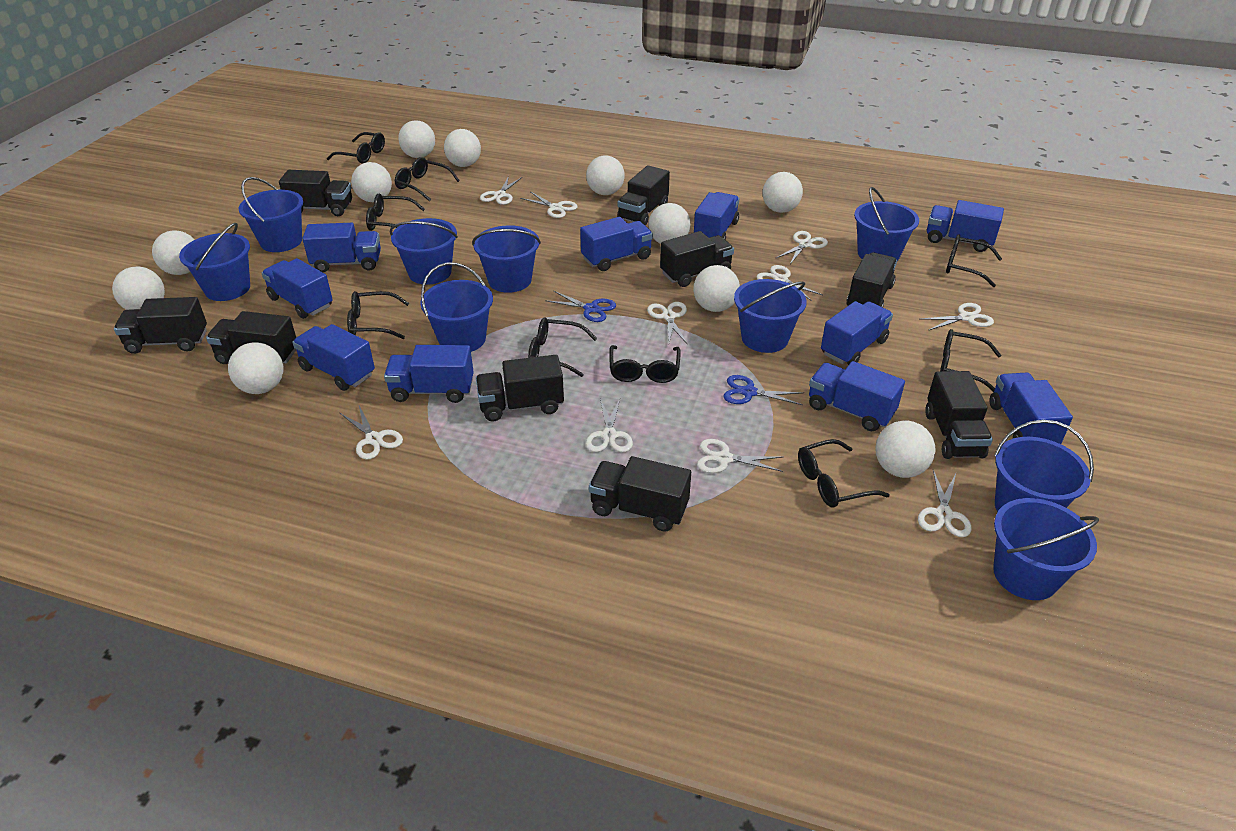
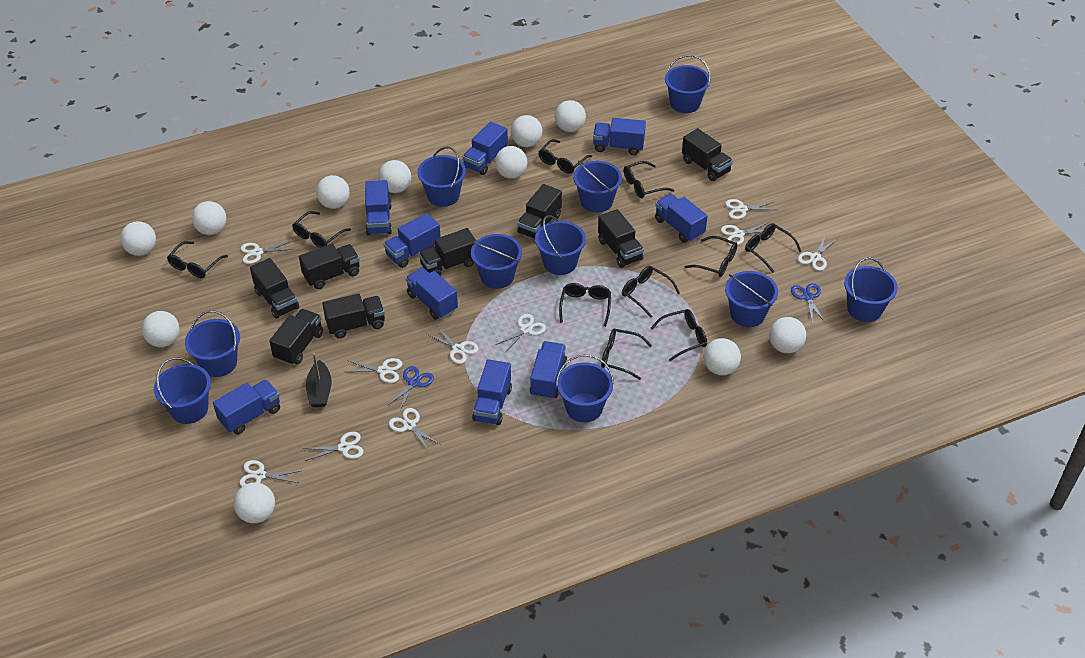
black boat: none = 0 -> [306,353,332,407] = 1
black glasses: [327,132,385,164] [347,291,409,339] [366,194,425,231] [394,157,460,202] [528,317,597,377] [609,345,681,383] [798,439,890,508] [940,329,1001,392] [946,234,1002,287] = 9 -> [167,241,228,278] [292,211,351,248] [539,139,592,174] [559,283,611,327] [601,328,652,380] [622,266,680,318] [624,161,674,198] [650,309,707,361] [684,236,737,277] [745,223,802,273] = 10
black truck: [114,297,207,354] [206,311,296,364] [279,170,352,216] [476,355,564,421] [589,456,691,532] [617,165,670,226] [660,231,734,287] [847,252,897,307] [925,371,993,459] = 9 -> [250,258,299,319] [269,309,323,365] [299,244,360,289] [322,293,385,339] [419,228,476,276] [517,184,562,239] [598,209,644,268] [682,128,733,181] = 8
blue bucket: [179,223,250,301] [239,177,303,252] [390,218,458,285] [420,262,493,352] [472,225,541,293] [734,279,806,353] [854,187,919,261] [993,498,1099,600] [994,420,1094,512] = 9 -> [154,357,211,424] [185,310,240,377] [417,146,466,207] [471,234,522,289] [535,215,586,275] [556,354,614,422] [573,161,622,213] [665,55,711,113] [725,271,778,327] [844,257,898,322] = 10
blue truck: [262,258,333,319] [292,324,375,391] [302,223,381,272] [384,345,474,403] [580,217,653,271] [694,192,739,240] [809,361,905,431] [821,301,893,365] [927,200,1004,252] [990,372,1073,444] = 10 -> [213,379,280,435] [365,180,392,235] [383,213,441,268] [406,268,458,320] [463,122,508,175] [472,359,512,425] [530,341,567,400] [593,118,646,155] [655,194,708,243] = 9

